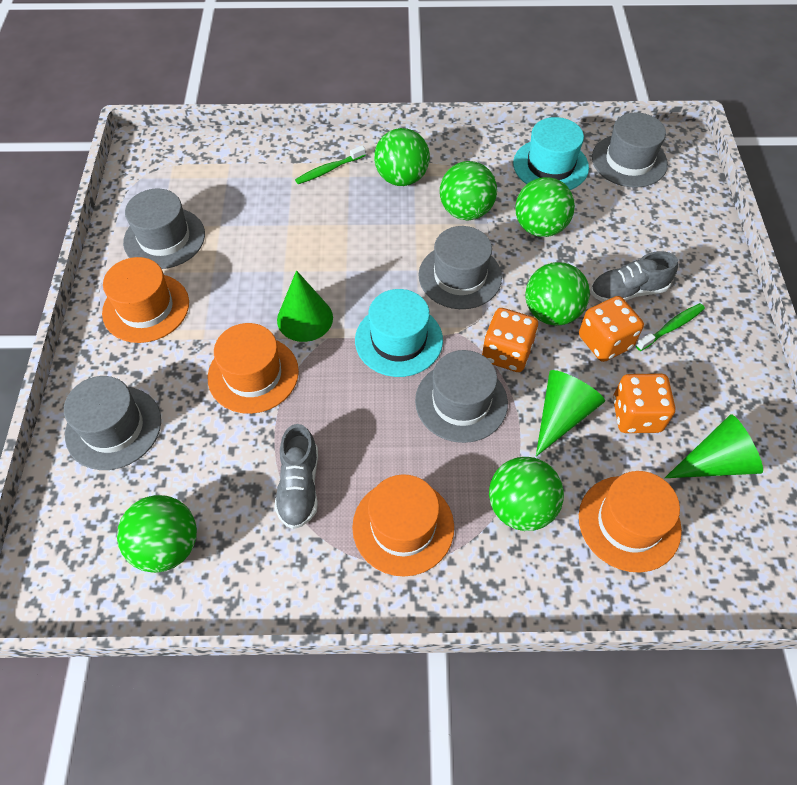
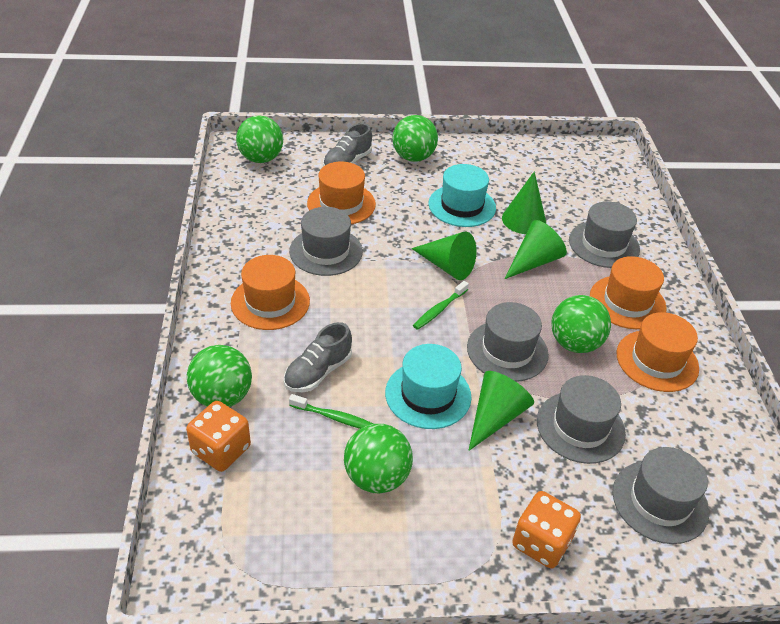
green ball: [117,495,197,573] [374,128,430,186] [440,161,497,220] [489,457,564,531] [515,177,575,237] [525,262,590,326] = 6 -> [187,345,252,407] [236,115,283,163] [344,424,413,494] [392,115,438,162] [551,295,611,353] = 5
green cone: [277,270,333,342] [536,370,605,457] [665,414,763,478] = 3 -> [411,232,477,280] [468,371,534,451] [502,171,546,234] [505,220,567,279] = 4
orange dice: [482,308,538,372] [579,296,644,362] [613,374,675,433] = 3 -> [186,401,251,472] [512,491,581,569] = 2

